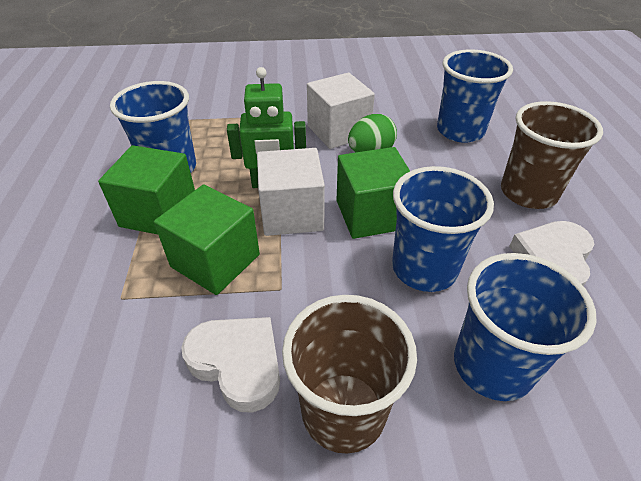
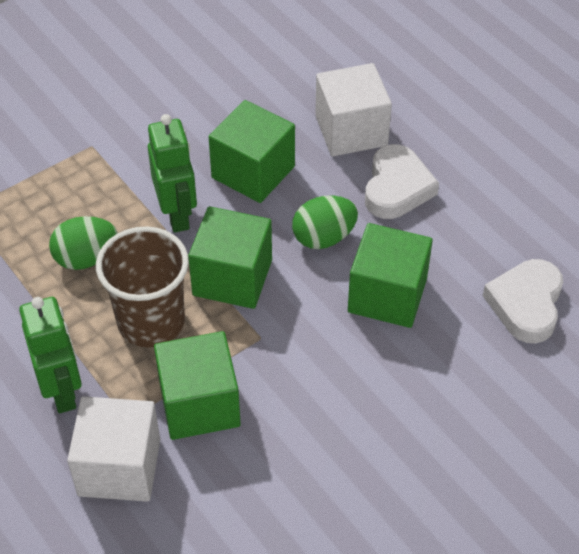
blue cup: [110,81,196,172] [392,166,494,292] [437,49,513,143] [454,253,597,401] = 4 -> none = 0
brown cup: [282,295,417,454] [501,101,603,209] = 2 -> [96,226,189,347] = 1
green cube: [98,145,195,234] [154,184,260,295] [336,147,410,239] = 3 -> [154,331,241,440] [188,206,272,309] [209,100,295,203] [348,223,433,328] = 4
green egg: [348,114,397,152] = 1 -> [49,216,118,270] [292,196,358,249] = 2
green robot: [227,67,306,188] = 1 -> [19,297,82,413] [148,114,197,233] = 2

